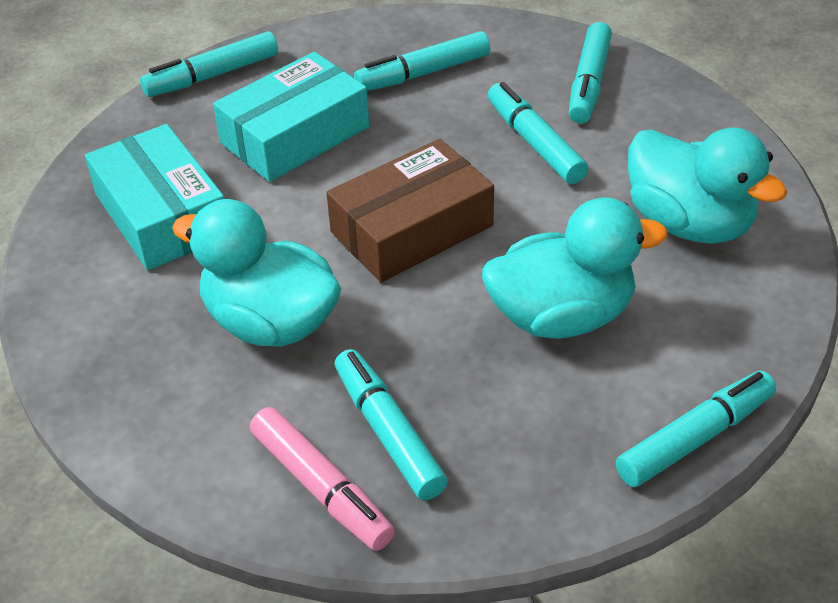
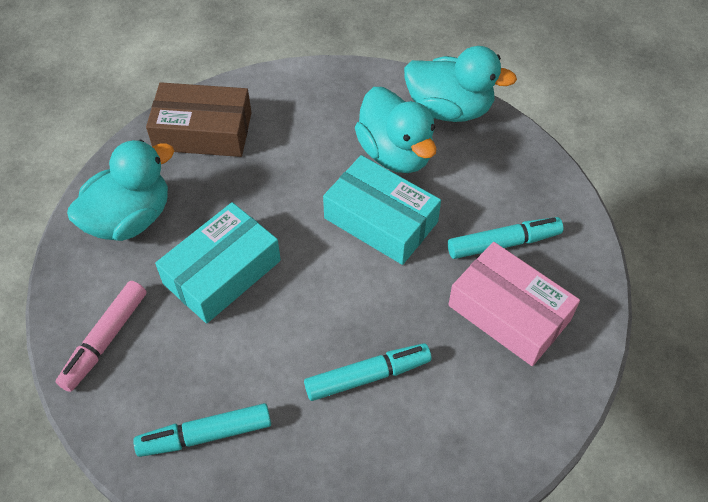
pink box: none = 0 -> [448,242,580,366] = 1
turquoise marker: [140,31,278,97] [335,349,448,500] [354,31,490,91] [488,82,588,184] [569,22,612,124] [616,371,776,487] = 6 -> [133,403,271,457] [304,343,431,401] [448,217,563,259] = 3

